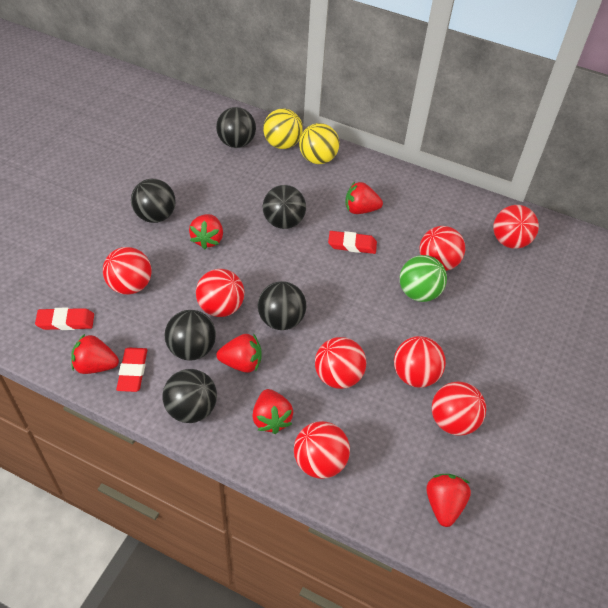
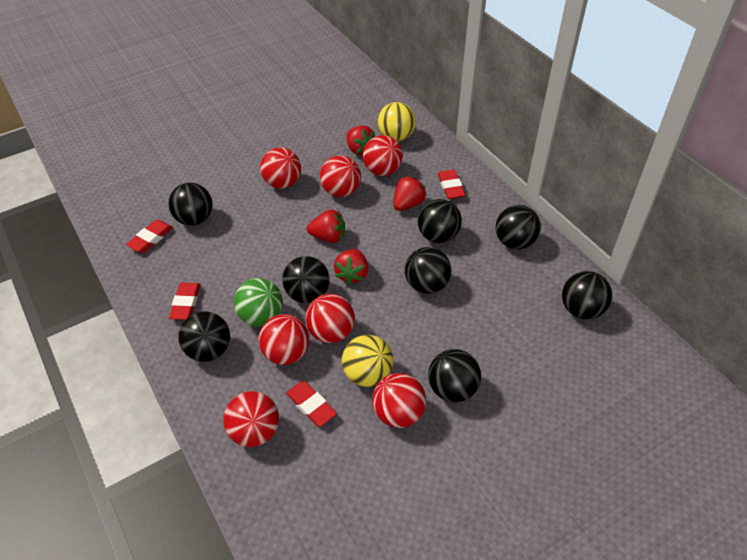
black ball: [131,179,176,223] [162,369,217,423] [164,310,216,360] [216,107,256,148] [258,281,306,330] [263,185,306,229] = 6 -> [168,183,213,226] [178,311,230,362] [282,256,330,303] [405,247,451,294] [418,199,462,243] [428,349,481,402] [495,205,541,249] [562,271,612,319] = 8
red ball: [103,247,152,295] [196,269,244,317] [294,421,350,479] [315,337,366,389] [394,336,446,388] [419,226,465,271] [432,381,486,435] [493,205,539,249] = 8 -> [223,391,279,447] [259,314,309,365] [260,147,301,189] [305,294,355,343] [320,155,361,197] [363,135,403,176] [372,373,426,428] = 7
red eraser: [35,308,94,330] [116,348,147,392] [328,231,377,254] = 3 -> [126,220,173,253] [169,283,200,320] [286,381,337,426] [437,170,465,199] = 4
red strawberry: [71,334,119,374] [189,214,223,250] [217,333,262,373] [252,389,293,434] [345,182,383,214] [426,474,471,527] = 6 -> [307,210,345,243] [334,249,369,285] [346,126,375,155] [393,176,427,211] = 4

